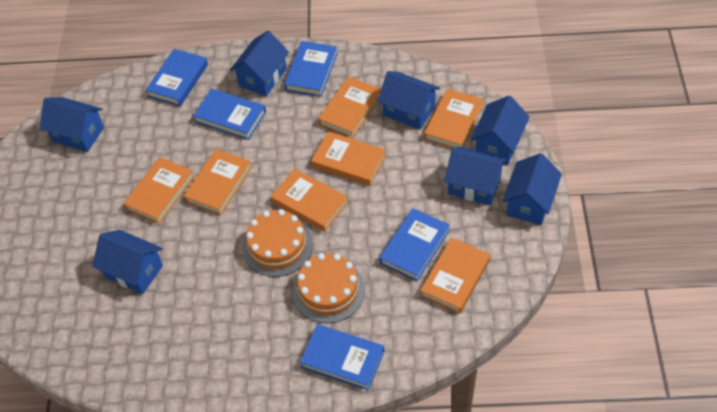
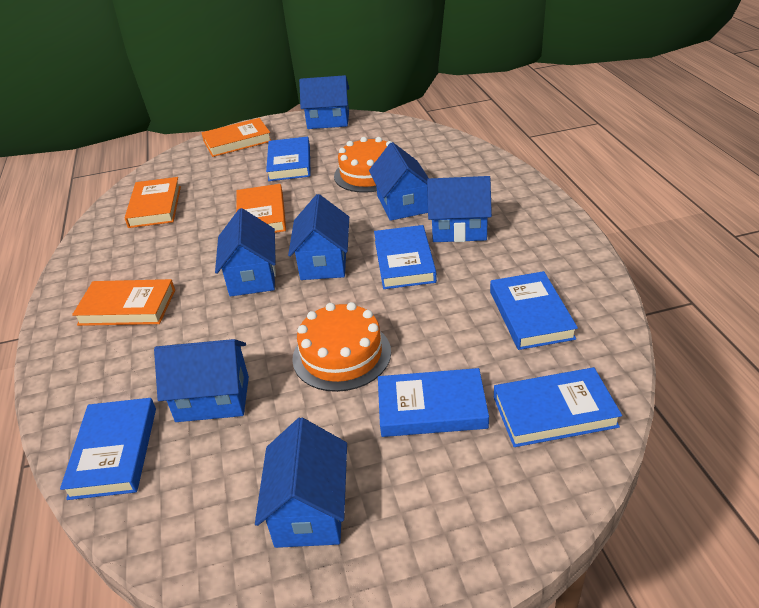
blue book: [146,49,208,106] [193,89,266,140] [284,41,338,97] [300,324,385,390] [379,208,450,281] = 5 -> [60,398,156,500] [266,136,311,181] [374,225,437,289] [378,368,489,437] [490,271,578,350] [494,367,622,447] = 6
orange book: [123,157,195,224] [184,149,252,215] [271,169,348,232] [311,131,386,186] [318,77,381,138] [420,238,490,314] [424,88,484,148] = 7 -> [72,279,175,326] [125,177,181,228] [202,118,272,157] [236,184,286,233] = 4

